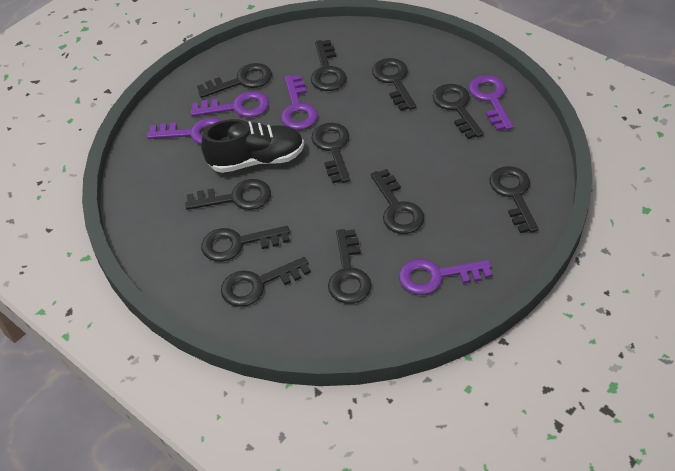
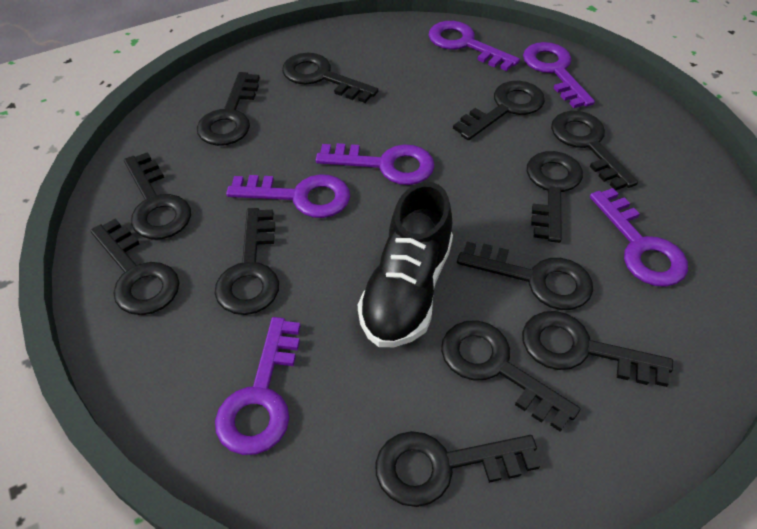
black key: [185,179,271,210] [197,63,272,98] [201,226,290,262] [221,257,311,307] [311,40,347,91] [311,123,350,183] [328,229,372,304] [371,169,425,234] [372,58,416,111] [433,84,484,139] [490,166,538,233] = 11 -> [90,219,180,315] [124,152,191,239] [197,72,260,146] [215,208,279,315] [282,53,378,103] [375,431,540,507] [441,320,580,432] [453,81,545,140] [457,242,593,310] [522,311,673,387] [527,151,583,243] [551,111,638,191] = 12
purple key: [147,118,222,145] [191,91,269,118] [281,75,318,130] [399,259,492,295] [469,75,513,131] = 5 -> [215,317,300,455] [226,174,350,218] [316,143,434,185] [429,21,520,71] [523,42,595,108] [590,188,688,287] = 6

